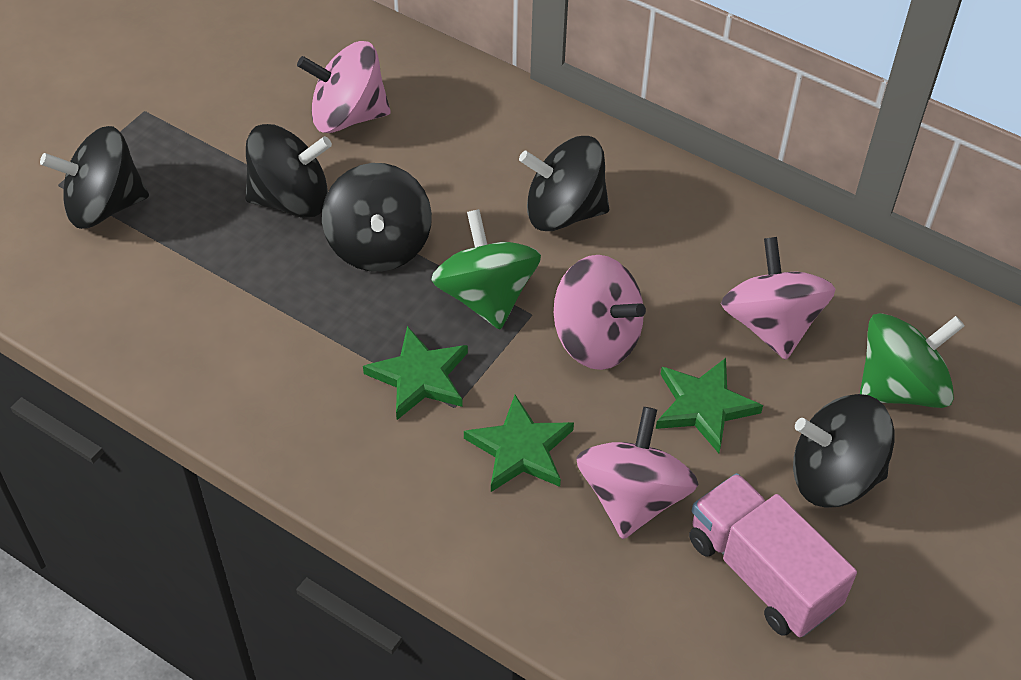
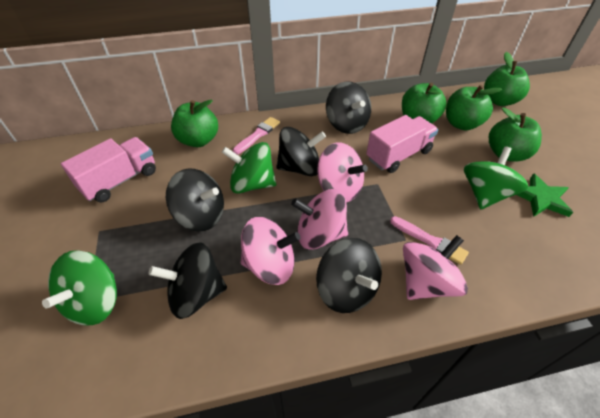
green apple: none = 0 -> [171,100,218,147] [402,83,446,124] [446,85,502,131] [484,52,530,106] [489,107,542,162] = 5
green spinning top: [431,209,541,329] [860,313,965,408] = 2 -> [42,250,117,325] [222,142,276,194] [464,146,528,209] = 3
green star: [363,326,468,420] [464,395,574,492] [656,358,763,453] = 3 -> [517,173,573,217] = 1
pink brush: none = 0 -> [233,117,280,154] [390,216,469,265] = 2
pink truck: [689,473,857,637] = 1 -> [61,137,156,202] [366,115,438,173] = 2

